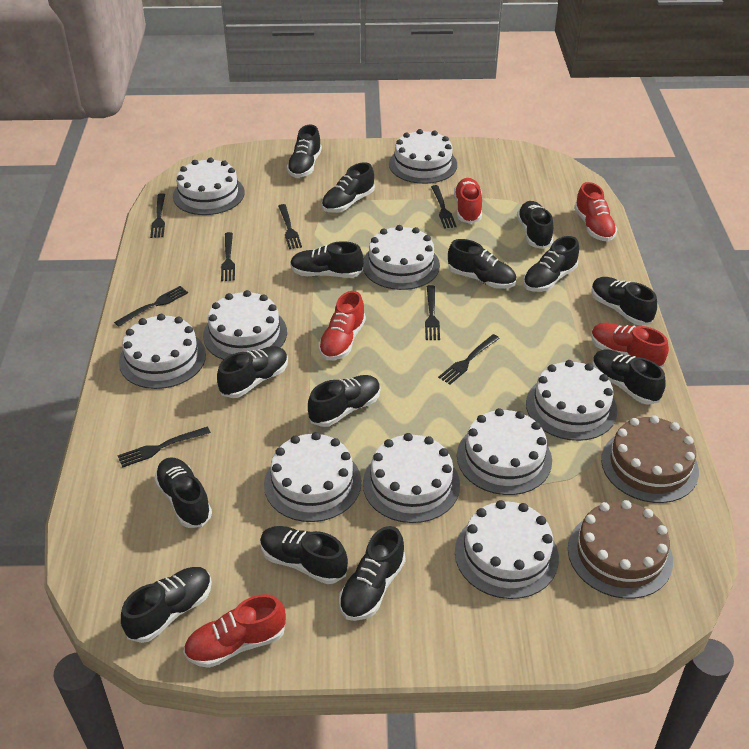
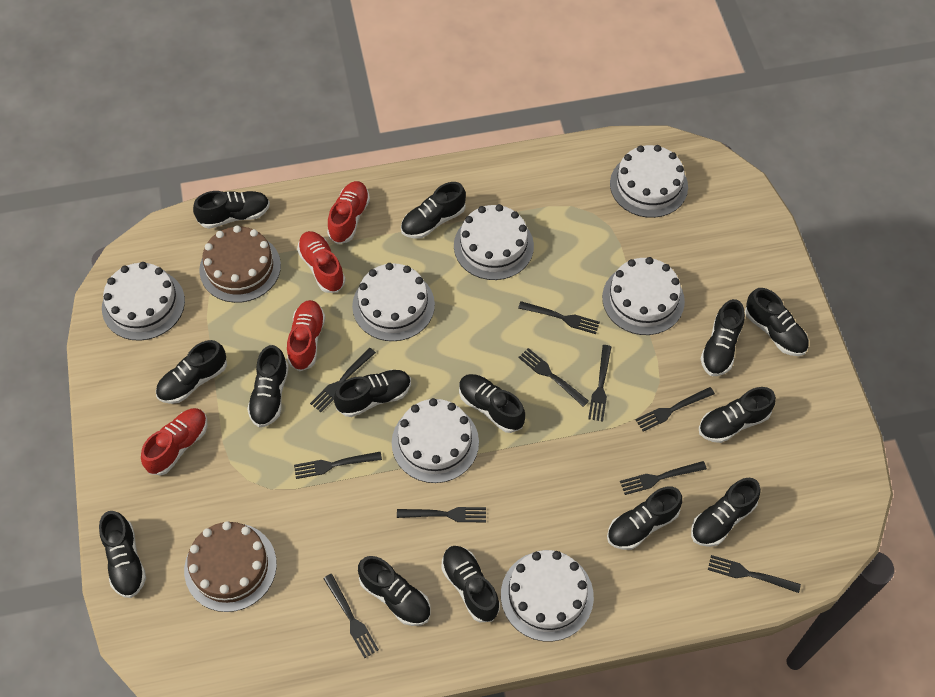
black fork: [114,286,188,327] [117,426,211,468] [150,193,165,238] [221,232,235,281] [278,204,302,249] [425,285,440,340] [431,185,457,229] [438,334,500,384] = 8 -> [294,452,382,479] [310,348,376,412] [323,574,379,658] [397,507,486,522] [518,301,600,334] [518,348,589,407] [588,345,611,422] [620,461,707,495] [635,387,715,432] [708,555,801,593] = 10
red shoe: [183,594,286,668] [318,291,366,360] [454,178,482,224] [574,182,617,242] [591,323,669,367] = 5 -> [141,408,207,475] [287,300,325,371] [297,231,346,293] [327,181,370,244] = 4
white cake: [119,314,206,389] [173,157,244,215] [203,290,287,360] [264,432,361,522] [363,225,440,290] [363,433,460,523] [389,129,457,184] [455,500,559,599] [457,408,552,495] [526,360,617,441] = 10 -> [102,262,185,341] [352,263,435,341] [392,398,479,483] [454,204,534,280] [501,550,594,642] [602,257,685,335] [610,145,688,218] = 7

